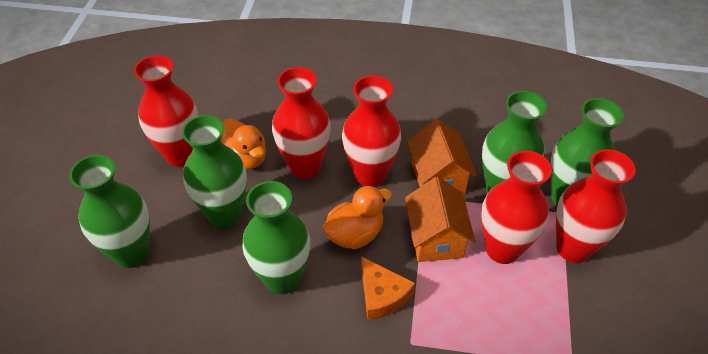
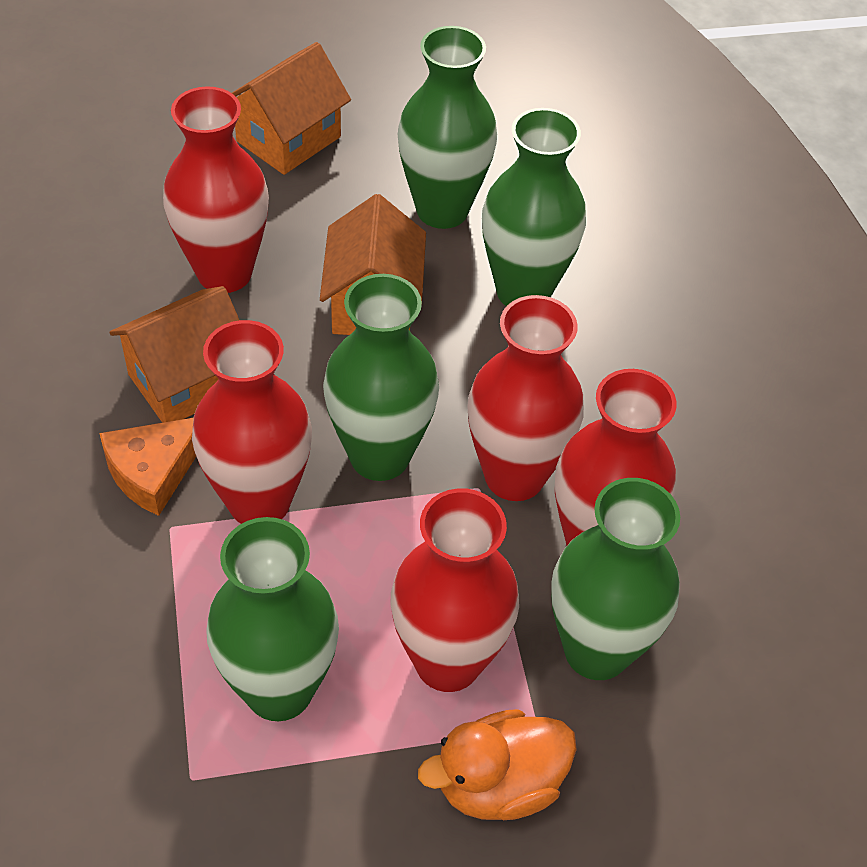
orange duck: [221,118,266,169] [323,186,392,249] = 2 -> [418,709,577,820] = 1
orange house: [405,177,475,262] [407,119,477,194] = 2 -> [109,286,239,423] [232,42,351,175] [320,194,426,335] = 3

